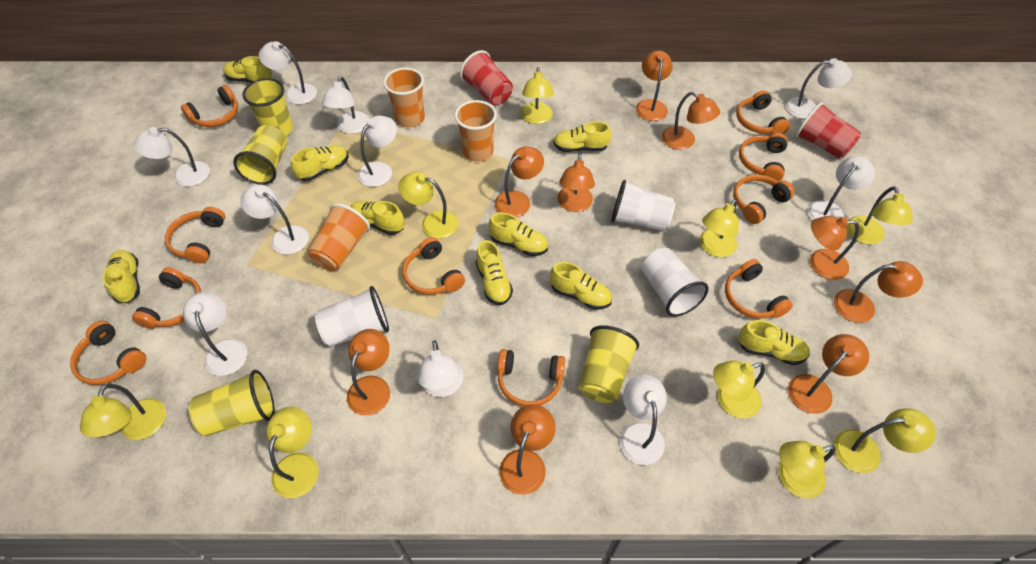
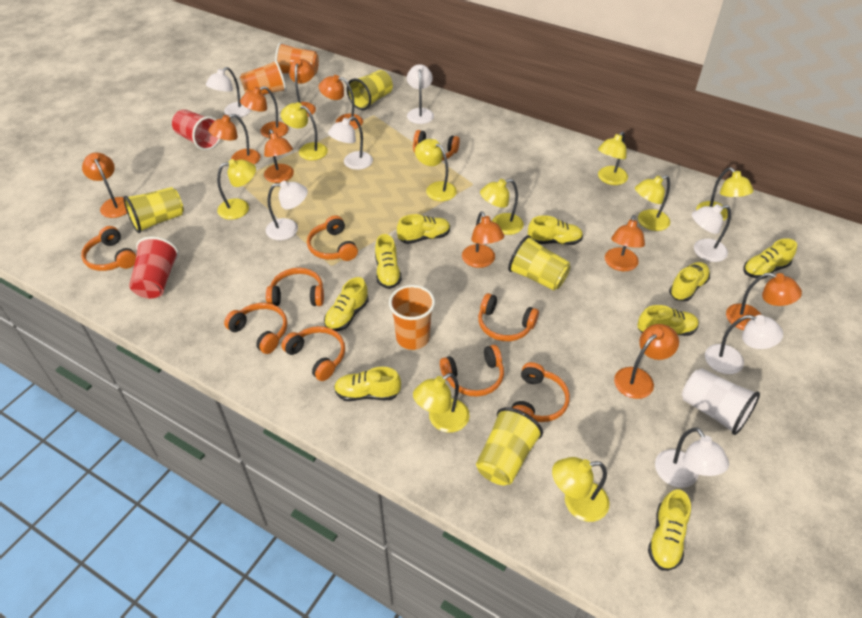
orange headphones: [70,321,146,385] [132,267,201,329] [165,207,225,263] [181,85,238,127] [402,237,465,295] [497,349,565,406] [725,259,793,318] [733,175,795,224] [736,90,790,135] [739,133,788,181] = 10 -> [81,226,136,271] [224,303,287,354] [266,268,324,306] [281,326,345,381] [307,215,358,261] [413,130,460,161] [440,345,504,397] [478,293,539,341] [512,362,570,422] = 9
orange lamp: [347,329,390,415] [495,146,544,217] [499,404,556,495] [558,154,595,212] [636,51,673,121] [662,92,720,150] [788,334,869,414] [810,216,859,280] [834,261,923,323] = 9 -> [82,153,127,218] [209,114,260,164] [240,86,288,138] [264,129,294,183] [289,59,316,117] [319,75,363,129] [462,211,504,268] [605,215,645,271] [614,324,679,399] [726,273,802,330] = 10
white cup: [315,286,389,347] [611,180,675,231] [641,248,709,317] = 3 -> [682,368,760,435] = 1
white lamp: [134,127,210,187] [183,292,247,376] [240,184,309,255] [259,41,317,104] [322,76,369,134] [358,116,397,187] [417,340,463,397] [620,375,667,465] [785,58,852,119] [808,156,875,221] = 10 -> [206,67,251,118] [266,181,308,240] [328,116,373,170] [407,64,434,124] [655,428,729,488] [692,204,731,262] [705,315,783,374] = 7

